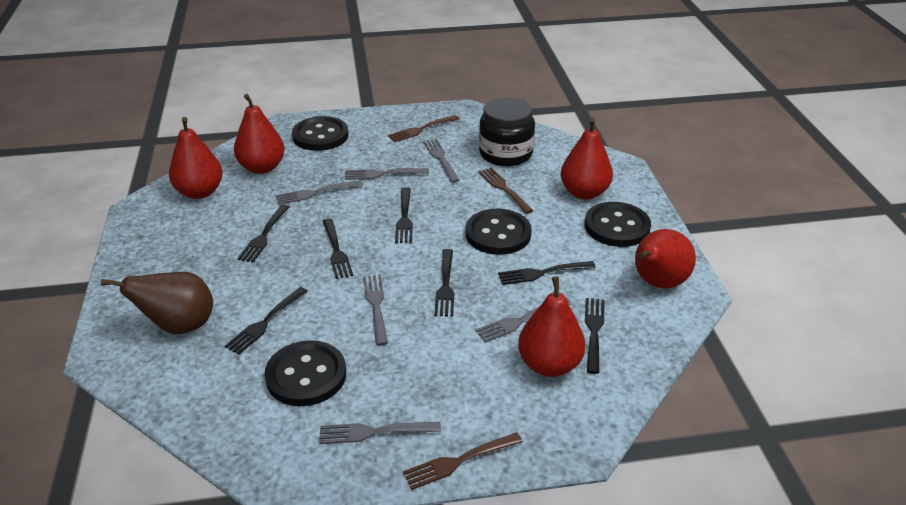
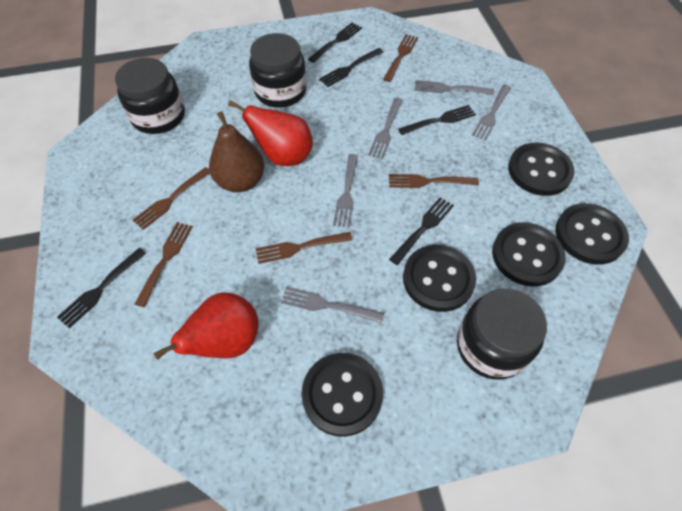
black button: [264,340,346,406] [292,116,349,151] [466,209,532,255] [585,202,651,247] = 4 -> [302,353,383,437] [403,245,476,312] [492,223,566,287] [508,143,575,196] [555,203,629,265] = 5
black fork: [225,287,308,355] [237,205,290,263] [323,218,353,279] [395,187,413,243] [435,249,454,317] [498,261,596,285] [585,298,604,374] = 7 -> [57,248,146,328] [308,23,362,63] [319,48,383,87] [389,197,454,265] [398,105,476,135] = 5
black jar: [479,97,535,167] = 1 -> [115,58,185,134] [249,33,306,108] [457,288,547,380] = 3
brown fork: [388,115,460,142] [403,432,523,490] [479,168,534,214] = 3 -> [133,167,210,230] [135,222,192,307] [256,232,352,264] [383,34,418,82] [389,174,479,188] = 5
grey fork: [275,180,363,205] [319,422,441,444] [345,168,429,180] [363,275,388,346] [423,139,460,183] [475,298,571,343] = 6 -> [281,286,384,324] [333,154,358,228] [368,98,403,159] [415,80,494,95] [472,85,511,141] = 5
red pear: [169,117,223,199] [234,94,285,174] [518,277,586,377] [561,118,613,200] [635,229,696,288] = 5 -> [153,292,259,360] [228,100,313,166] = 2

